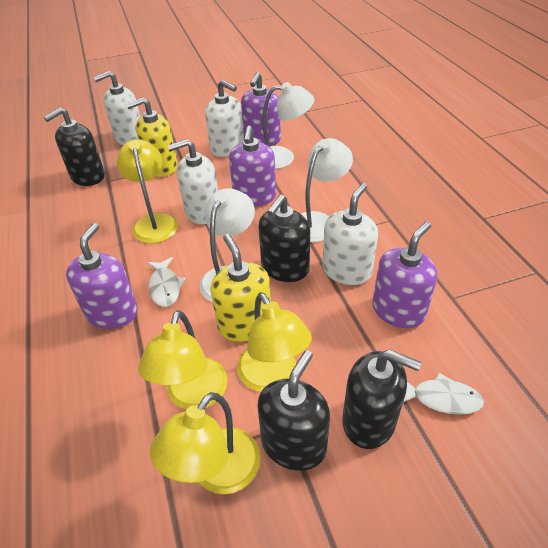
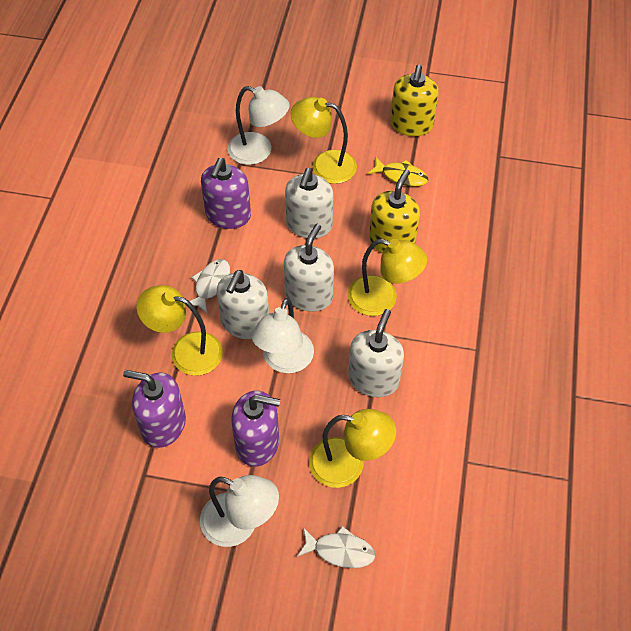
black soap dispenser: [44,107,105,186] [257,350,330,471] [258,195,310,282] [342,350,421,449] = 4 -> none = 0
purple soap dispenser: [66,223,138,329] [229,126,276,206] [241,72,281,146] [372,221,437,328] = 4 -> [123,370,186,448] [201,158,251,229] [231,391,280,467] = 3
yellow fish: none = 0 -> [368,157,428,187] = 1

